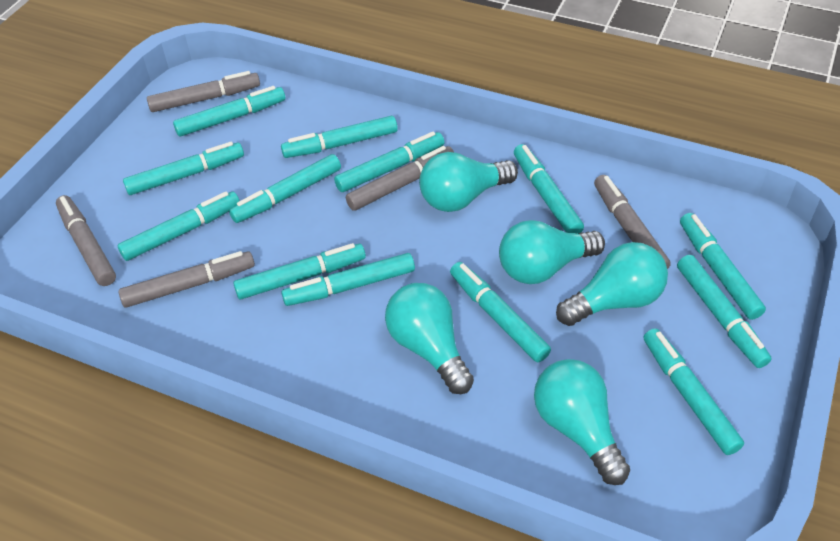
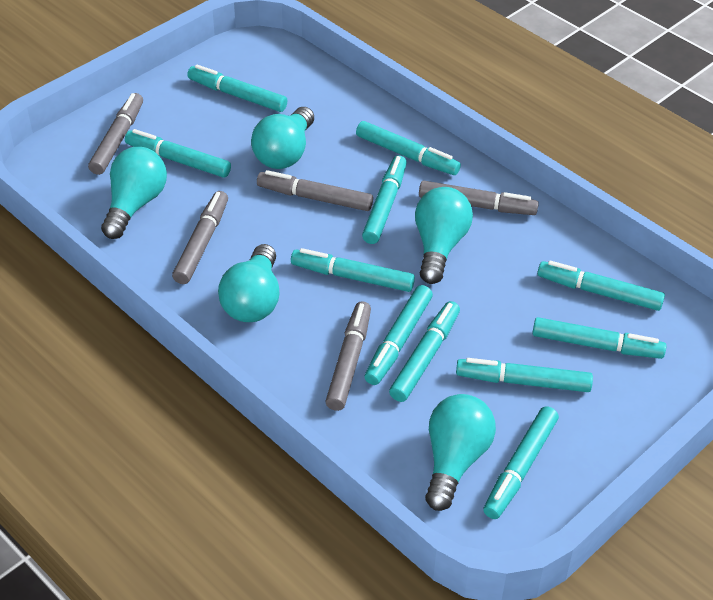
turquoise marker: [118,192,240,261] [123,142,244,195] [173,86,285,137] [229,154,341,223] [233,243,366,299] [281,116,398,158] [282,253,415,306] [334,132,445,192] [450,262,551,362] [514,144,584,234] [644,328,744,455] [677,255,772,368] [680,213,766,320] = 13 -> [125,129,231,178] [187,65,287,112] [291,248,415,292] [356,121,461,175] [362,155,407,244] [364,285,433,385] [389,301,460,402] [456,358,593,392] [483,406,559,519] [532,317,666,359] [538,261,665,311] = 11

